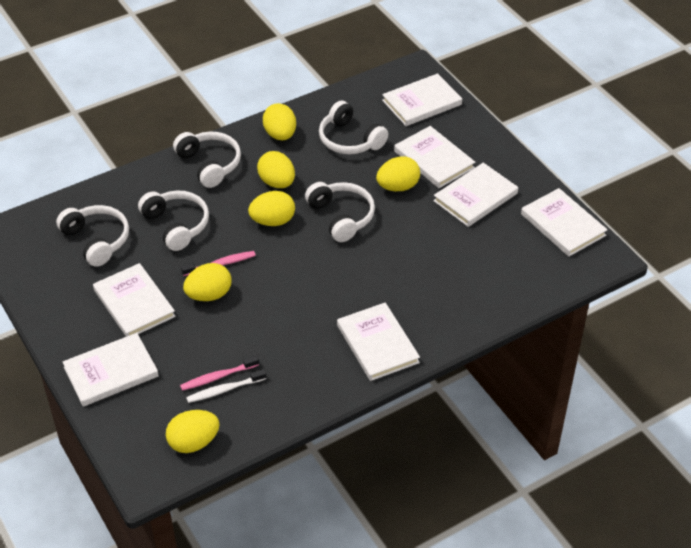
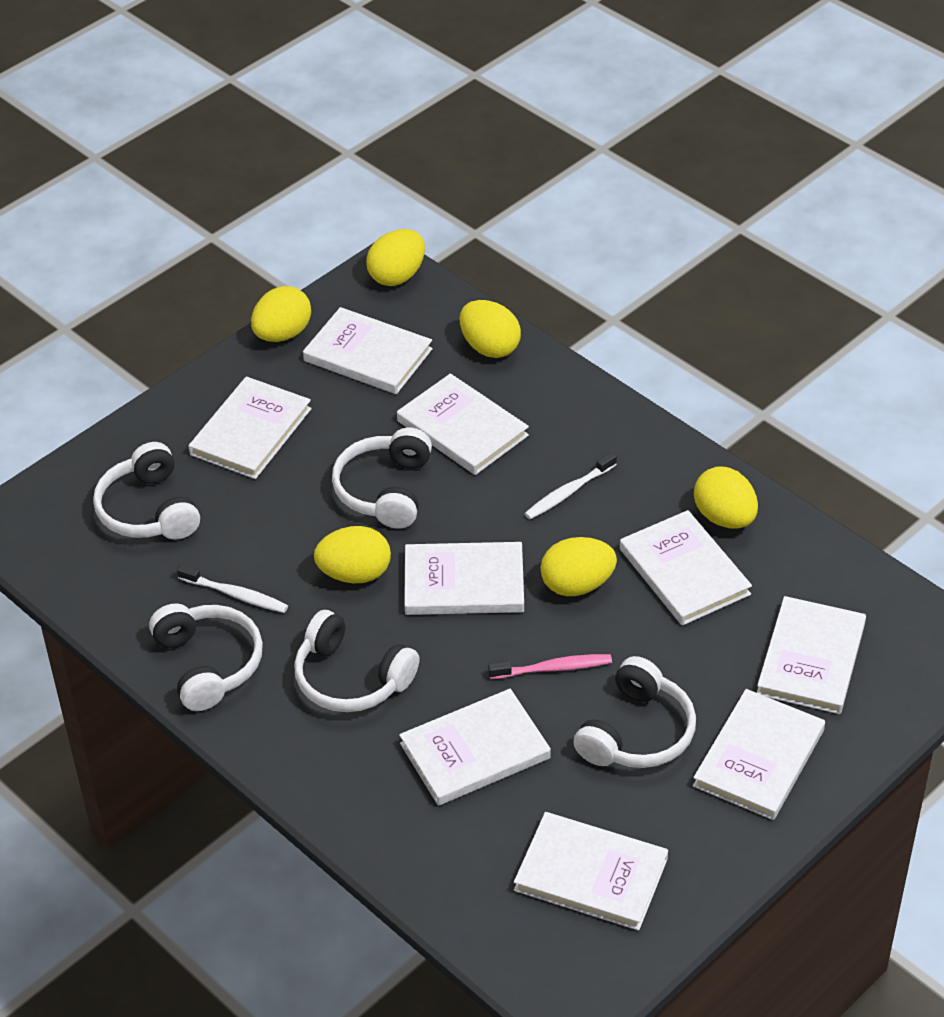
pink toothbrush: [180,356,259,391] [181,251,256,276] = 2 -> [488,654,612,679] = 1
white book: [63,333,159,407] [93,263,176,337] [337,302,420,381] [382,73,462,126] [394,126,475,188] [433,163,518,227] [521,188,608,257] = 7 -> [189,376,312,479] [303,307,433,394] [397,373,529,475] [399,689,551,806] [404,542,524,615] [514,812,668,931] [620,510,752,626] [693,689,825,820] [757,596,866,714] = 9
white toothbrush: [186,369,266,403] = 1 -> [177,564,288,613] [524,452,617,519] = 2

